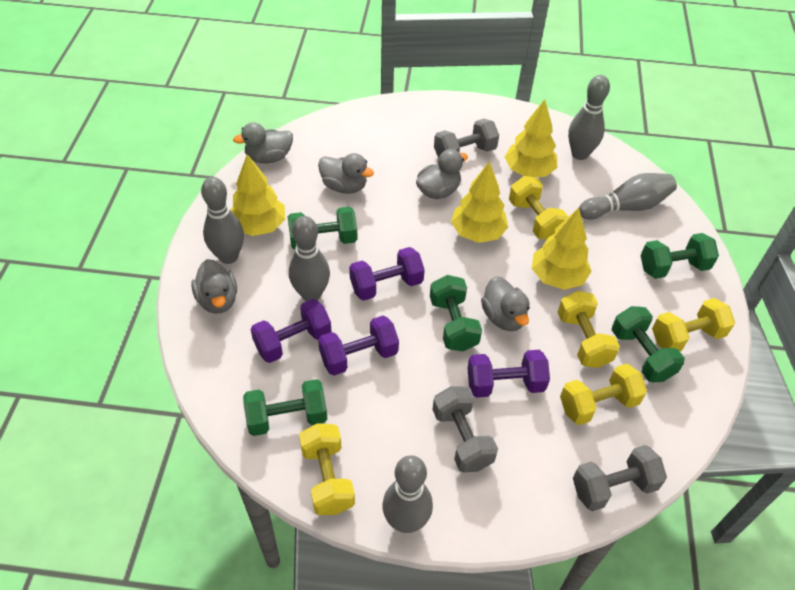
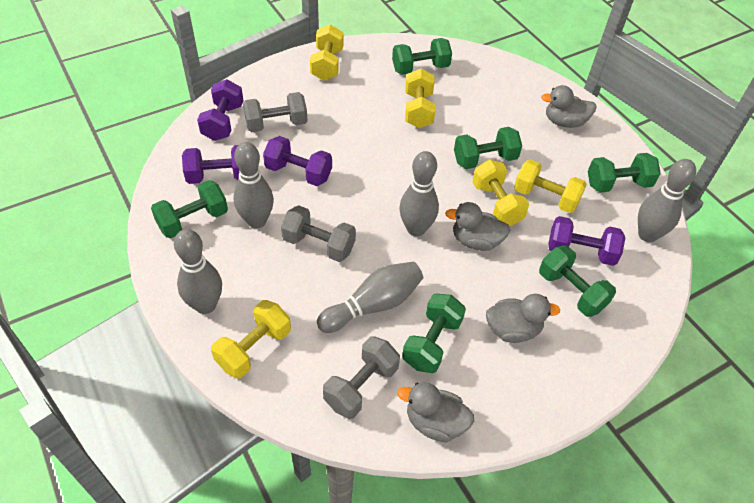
green dumbbell: [243,379,327,436] [288,207,358,250] [430,275,482,351] [612,306,685,382] [640,233,719,279] = 5 -> [151,180,228,238] [392,38,452,75] [402,294,466,373] [454,127,522,169] [539,246,616,317] [588,153,661,193] = 6
grey duck: [191,259,237,314] [233,122,293,164] [318,153,374,194] [416,149,468,199] [481,276,530,331] = 5 -> [397,382,474,442] [445,202,510,251] [486,294,560,343] [541,85,597,128] = 4
yellow tree: [231,154,285,236] [451,161,508,243] [505,99,558,177] [532,208,592,290] = 4 -> none = 0

